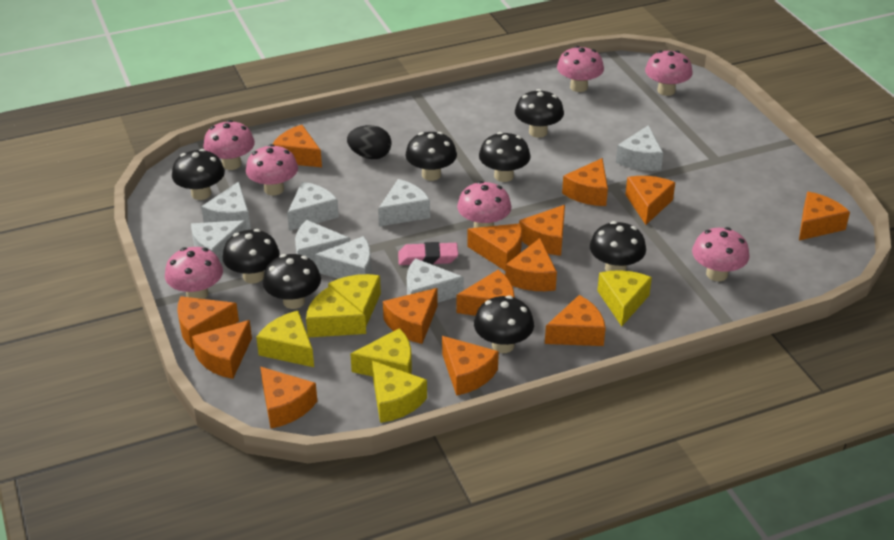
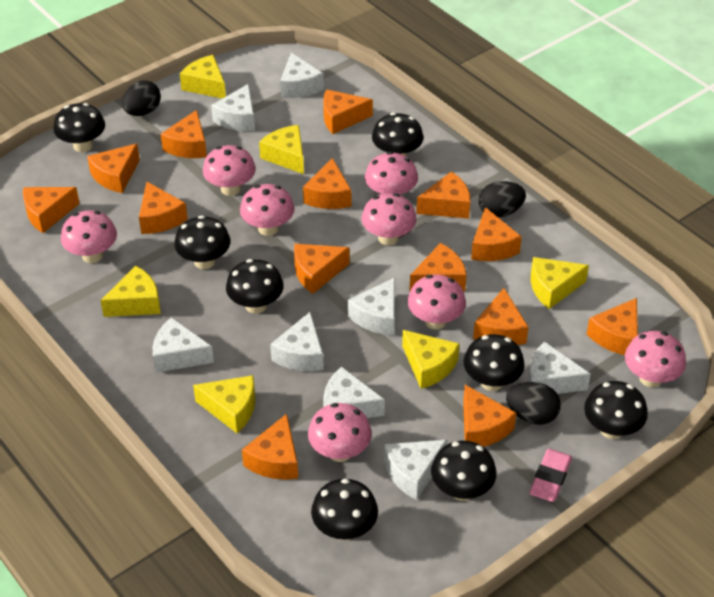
black egg: [347,125,392,159] = 1 -> [122,80,161,116] [479,181,526,218] [506,382,561,425] = 3
pink mushroom: [165,247,223,299] [203,120,255,170] [246,144,298,195] [457,181,512,228] [557,46,604,92] [645,51,693,96] [692,227,750,281] = 7 -> [61,210,117,263] [203,145,256,196] [240,184,295,236] [308,403,372,462] [361,193,416,245] [365,152,418,195] [408,275,466,329] [625,331,686,387] = 8

